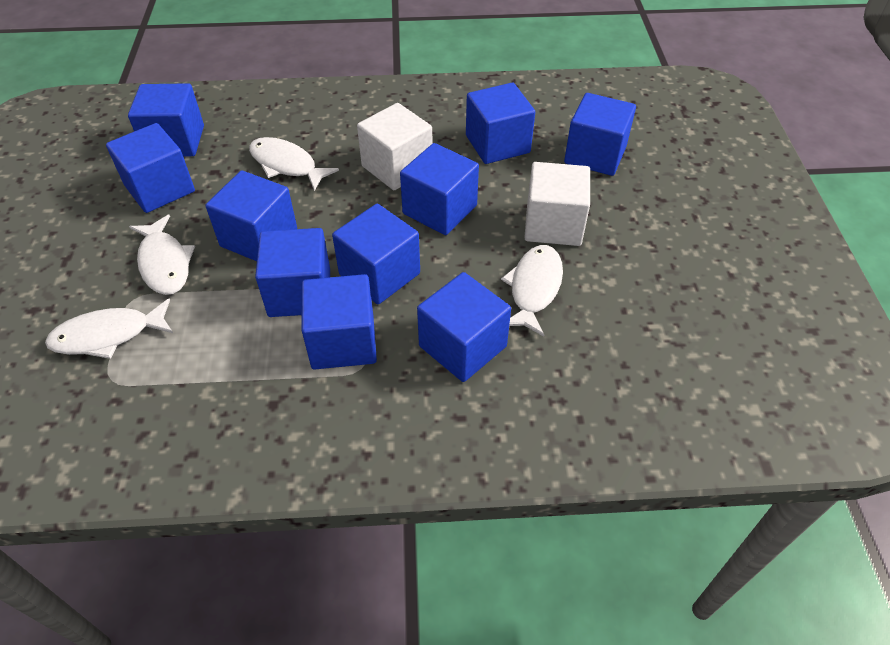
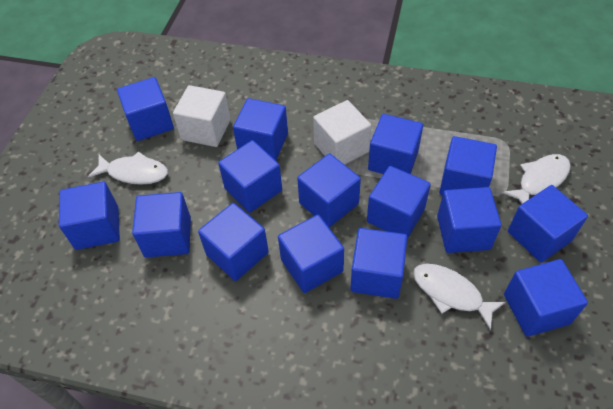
blue cube: [106,123,195,213] [128,83,204,156] [206,170,297,261] [255,228,330,317] [302,274,377,369] [332,204,420,304] [400,143,479,235] [417,272,511,382] [466,83,535,164] [564,93,636,176] = 10 -> [59,182,120,250] [117,77,174,141] [132,192,191,258] [198,203,269,281] [218,140,282,213] [233,98,288,160] [278,215,344,293] [297,153,361,227] [350,228,407,299] [367,166,431,239] [368,114,423,174] [437,187,501,253] [439,136,497,195] [504,259,588,337] [508,185,588,263] = 15
white fish: [45,299,173,359] [129,215,195,295] [249,137,339,191] [501,245,563,337] = 4 -> [88,151,168,185] [413,264,506,330] [502,154,571,204] = 3

